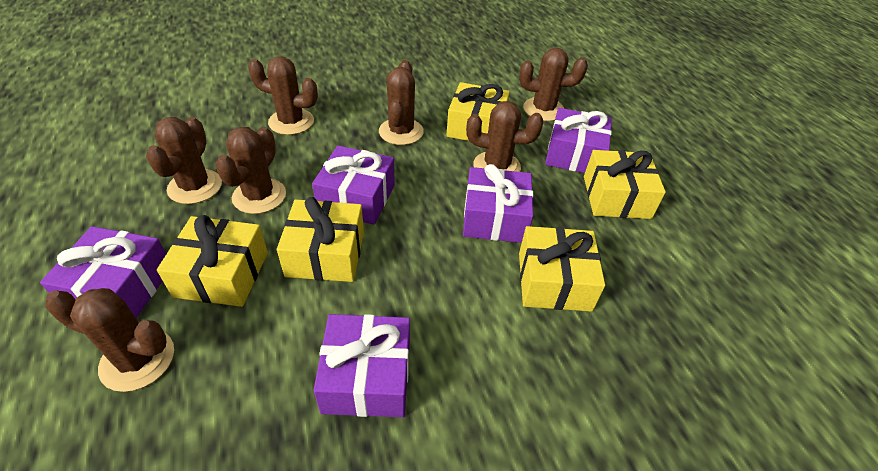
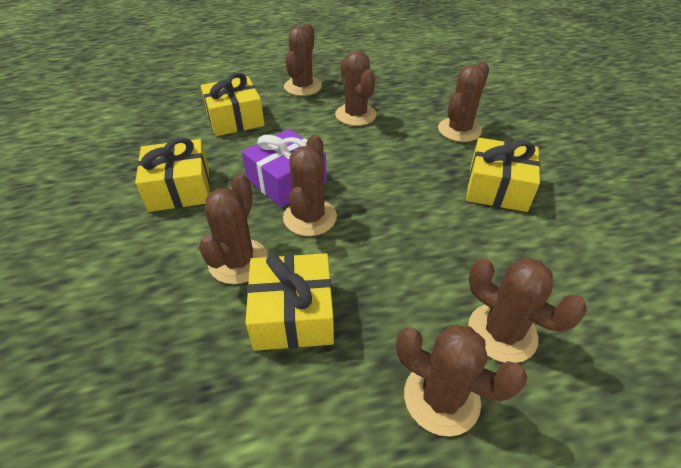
purple gift: [40,226,166,318] [312,146,395,225] [313,314,410,417] [463,164,533,243] [545,108,612,173] = 5 -> [242,129,327,208] = 1
yellow gift: [157,215,268,307] [277,197,364,282] [446,82,510,141] [519,226,605,312] [584,150,666,219] = 5 -> [135,137,210,212] [200,73,265,136] [245,253,334,351] [466,138,540,212] = 4

